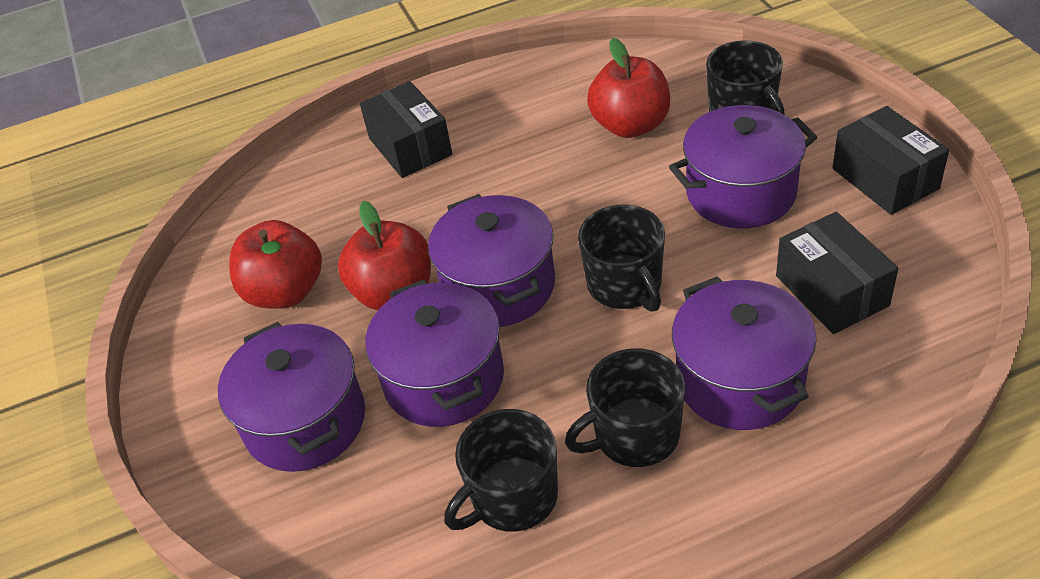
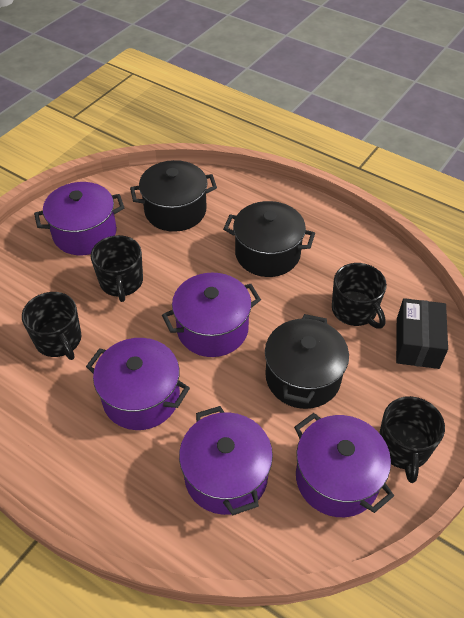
black box: [360,81,452,178] [776,212,898,334] [833,106,949,215] = 3 -> [396,298,448,369] = 1
black pot: none = 0 -> [130,160,217,232] [223,201,315,277] [265,314,349,409] = 3
red apple: [229,220,322,309] [338,201,431,311] [587,38,670,138] = 3 -> none = 0

